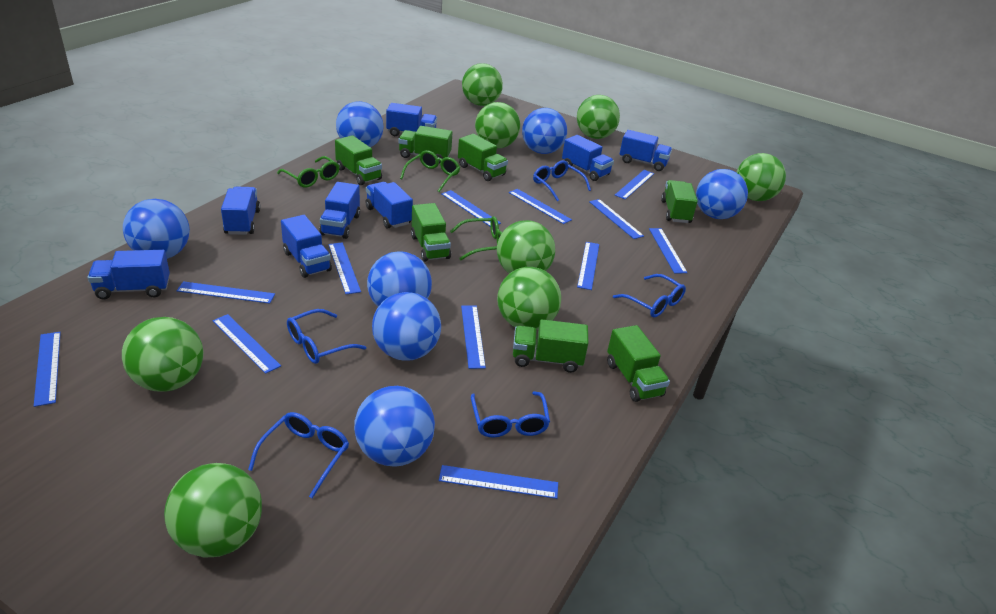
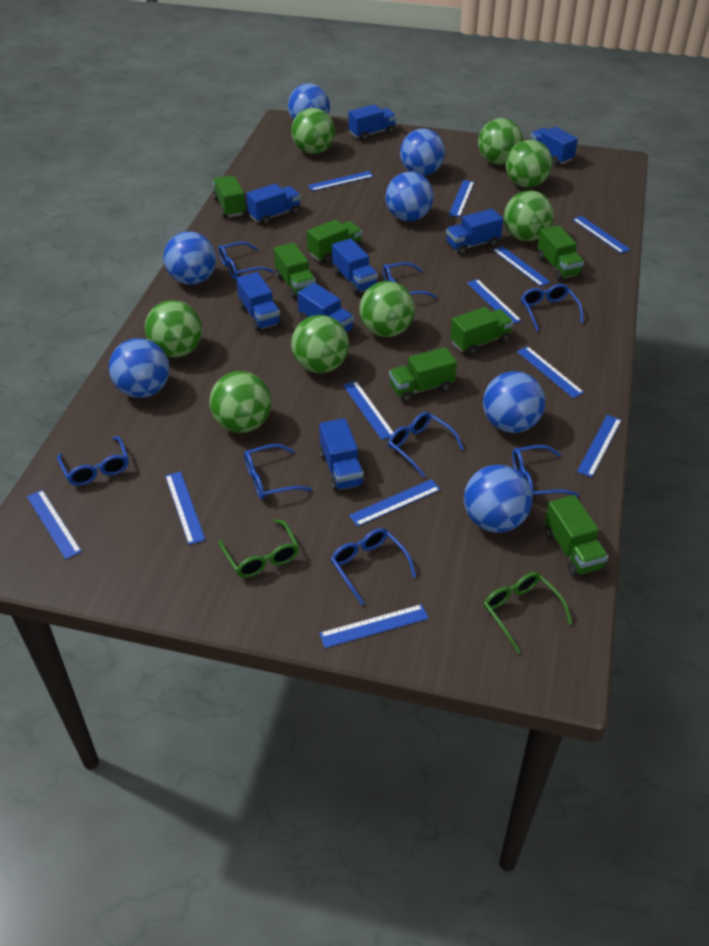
blue glasses: [248,412,349,498] [287,309,366,364] [471,391,550,437] [533,160,591,201] [613,274,686,318] = 5 -> [57,436,129,486] [218,241,274,279] [244,444,312,500] [331,528,417,605] [383,262,437,298] [388,412,464,477] [512,445,579,497] [521,284,584,331] = 8
green glasses: [277,156,339,188] [400,150,460,192] [450,216,502,260] = 3 -> [219,519,299,578] [484,572,572,654] = 2

